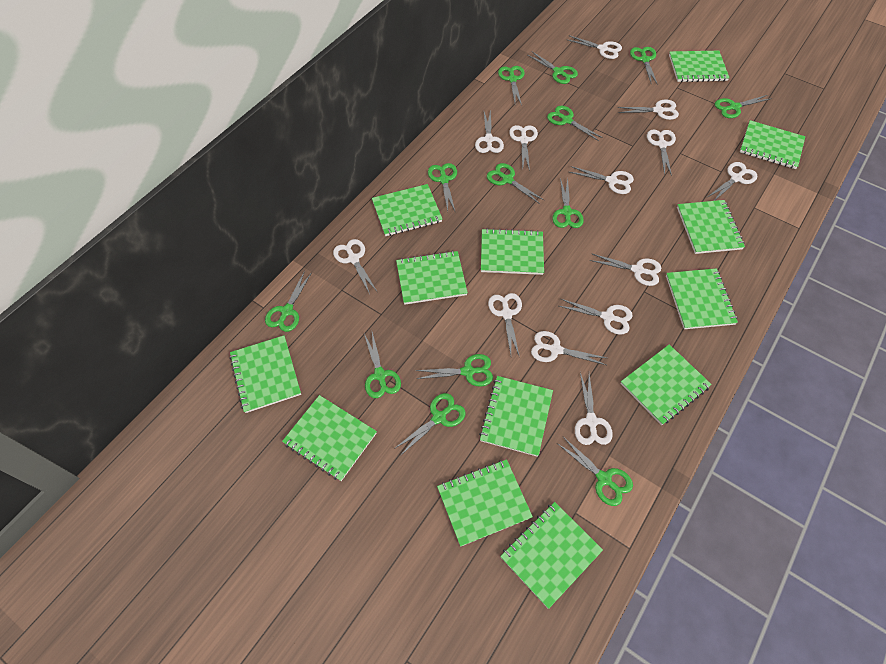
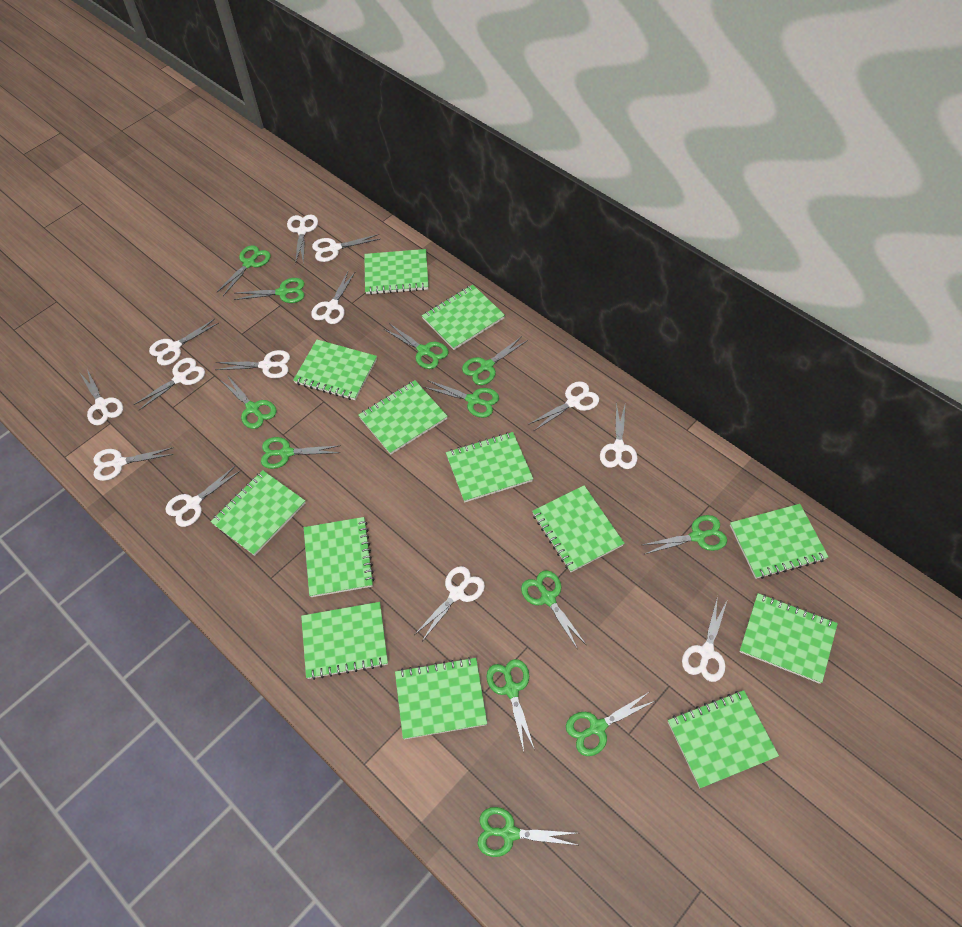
green scissors: [265,271,312,332] [364,332,401,398] [394,393,465,456] [415,354,493,387] [428,163,457,211] [487,163,545,204] [498,66,525,105] [528,52,578,84] [547,106,603,141] [552,178,584,228] [557,437,633,506] [630,47,658,85] [715,95,772,118] = 13 -> [216,245,271,296] [220,375,277,429] [234,278,305,303] [261,437,341,469] [384,324,449,369] [424,380,499,418] [462,336,528,385] [477,807,577,857] [486,659,535,751] [521,570,586,650] [566,692,655,756] [642,515,727,554] = 12

